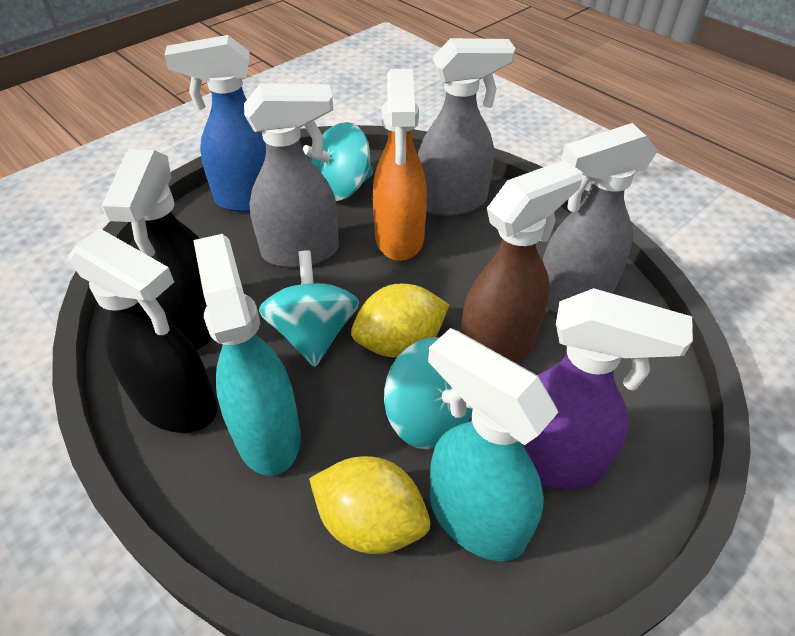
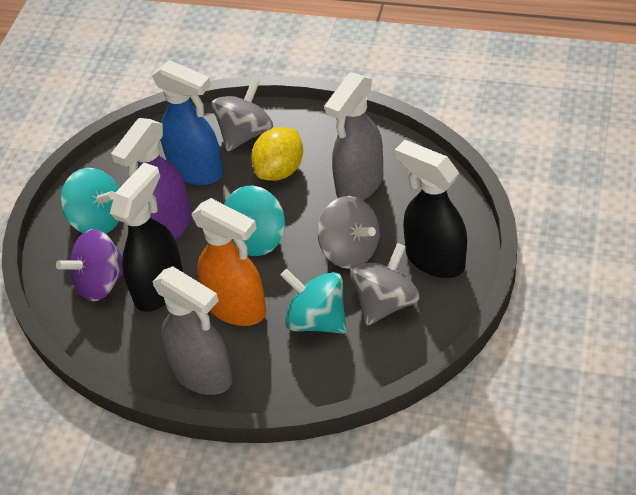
brown spray bottle: [461,160,583,363] = 1 -> none = 0
grey spinning top: none = 0 -> [212,78,273,152] [317,196,380,269] [350,243,420,325] = 3
grey spray bottle: [244,84,339,268] [418,38,515,216] [542,123,658,313] = 3 -> [152,266,232,395] [324,72,383,200] = 2
purple spinning top: none = 0 -> [56,229,123,301] = 1
turquoise spray bottle: [193,234,301,476] [428,328,558,561] = 2 -> none = 0
yellow lemon: [309,456,430,554] [351,283,449,358] = 2 -> [251,127,303,181] = 1

